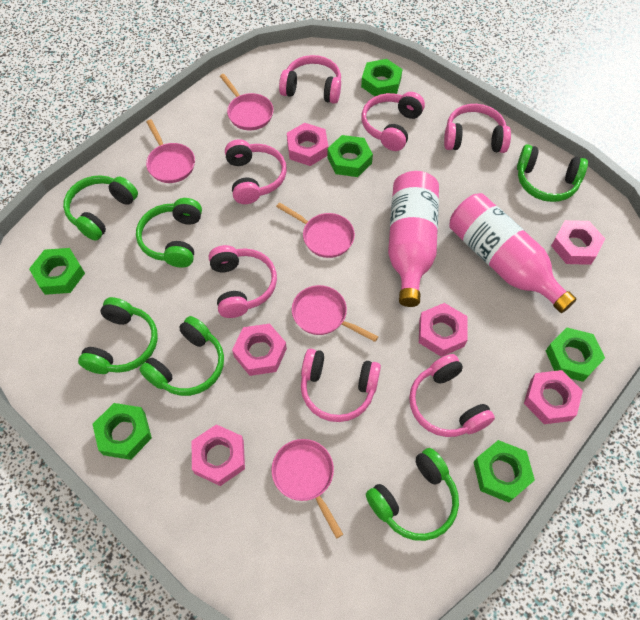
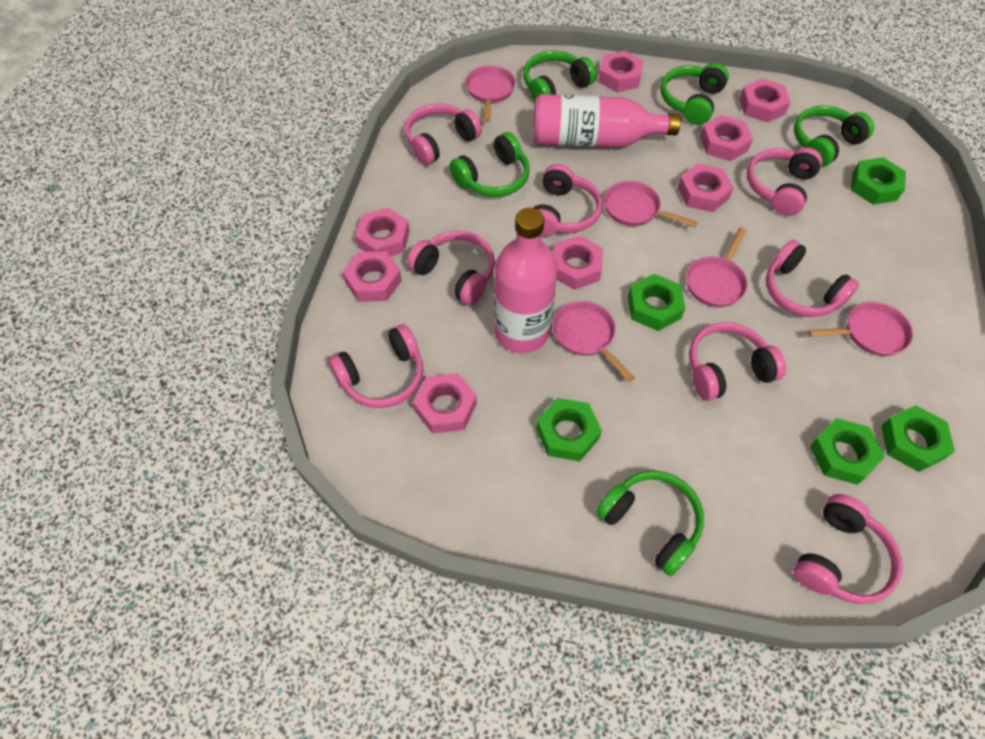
green headphones: [63,175,138,241] [78,297,158,374] [136,198,202,268] [139,316,224,396] [366,448,459,541] [517,144,588,202] = 6 -> [449,132,530,197] [523,50,596,102] [596,470,704,576] [660,63,729,125] [794,106,874,167] = 5
green nut: [29,248,85,295] [92,403,152,460] [327,135,373,177] [361,59,403,96] [473,440,535,502] [546,328,605,382] = 6 -> [536,398,602,461] [628,274,685,331] [810,418,885,485] [851,157,906,205] [881,405,955,472] = 5
pink headphones: [209,245,277,318] [225,139,287,204] [279,55,341,104] [301,349,381,422] [362,92,425,151] [409,354,495,437] [444,104,511,153] = 7 -> [329,324,423,408] [405,103,482,165] [407,231,495,305] [534,164,602,237] [689,322,786,401] [747,148,822,216] [766,240,859,317] [794,494,903,604] = 8
pink nut: [192,424,245,486] [232,324,287,376] [287,123,328,166] [419,303,468,357] [524,370,583,424] [551,220,605,265] = 6 -> [342,251,402,302] [355,208,410,256] [413,373,477,434] [553,235,603,290] [598,51,643,92] [677,163,734,212] [700,115,753,161] [740,78,791,123] = 8

